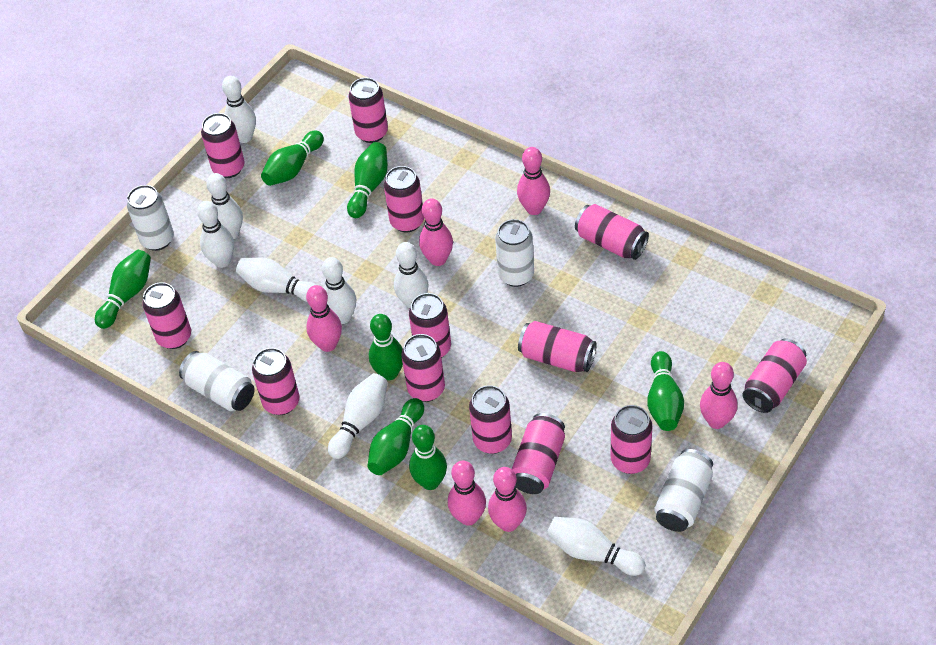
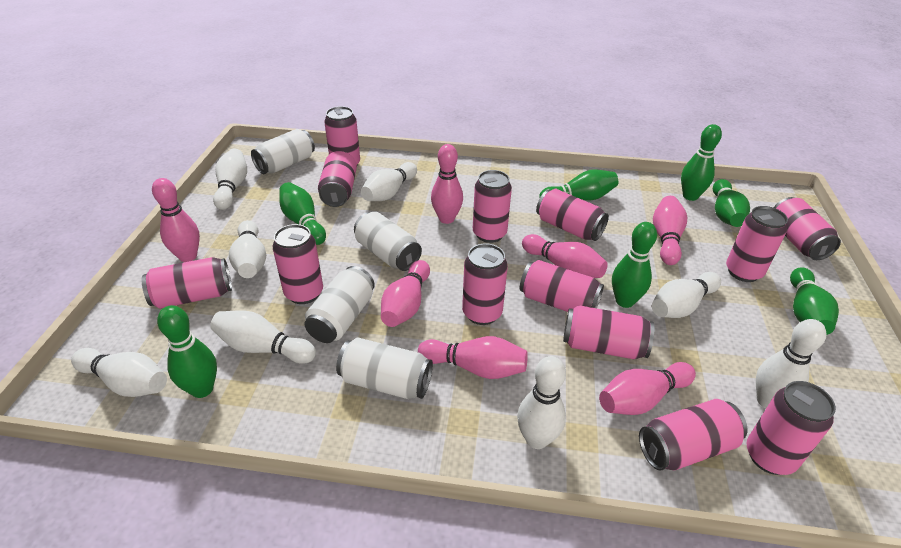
pink bowling pin: [306,285,342,352] [419,198,453,266] [448,461,486,526] [488,467,527,532] [517,147,550,215] [700,362,738,429] = 6 -> [152,178,200,262] [381,260,430,327] [418,336,528,379] [431,144,463,224] [522,234,608,278] [599,362,696,415] [653,196,687,265] = 7

